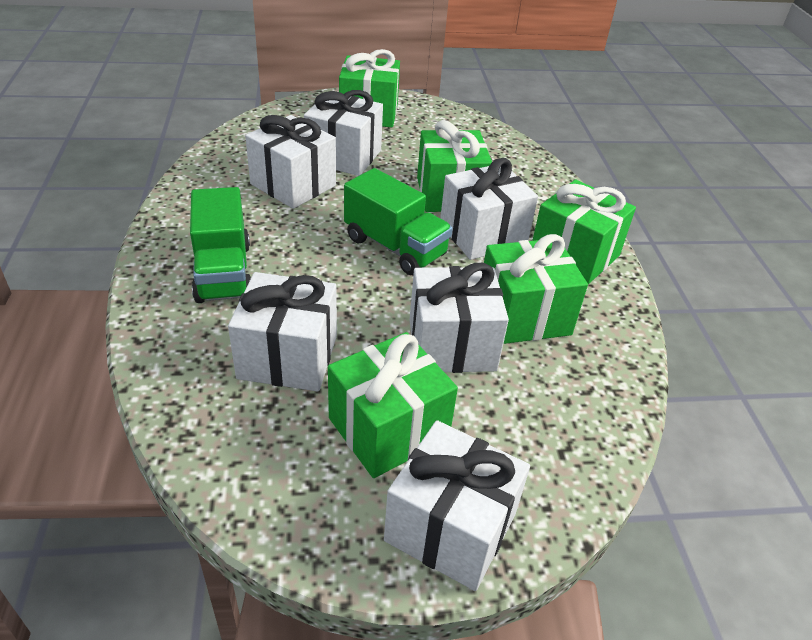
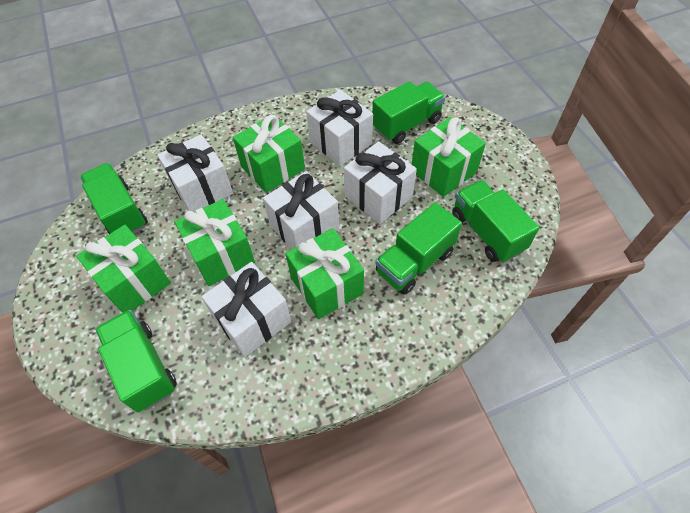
green truck: [190,187,251,303] [344,168,453,275] = 2 -> [80,163,148,235] [95,310,177,412] [372,81,445,144] [375,202,462,295] [452,180,540,263] = 5
white gift: [228,272,337,391] [245,115,336,209] [304,90,383,176] [384,420,530,591] [410,263,509,373] [440,158,538,260] = 6 -> [157,134,233,212] [201,262,292,357] [263,171,339,249] [306,90,373,166] [344,141,417,224] = 5

